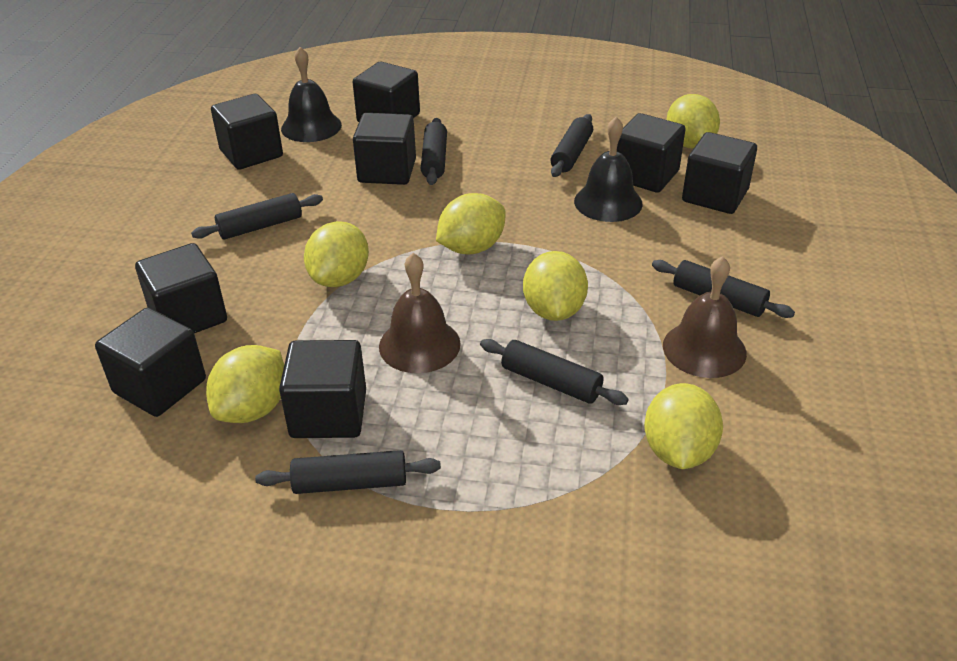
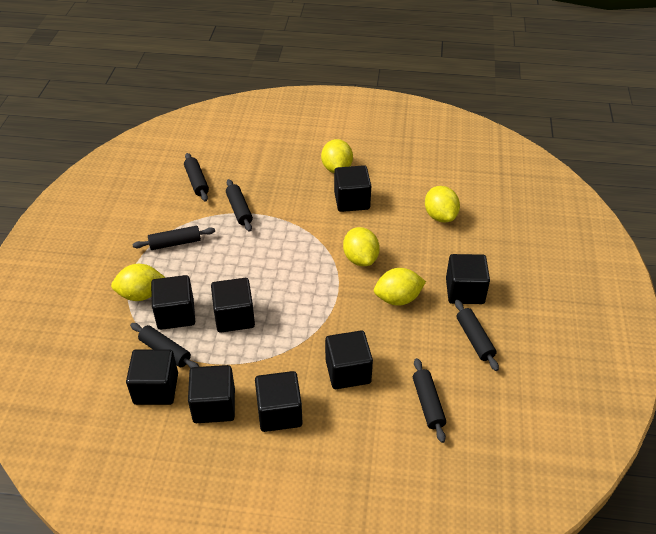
black bell: [281,47,342,142] [574,116,643,222] = 2 -> none = 0
brown bell: [379,253,461,373] [663,256,747,378] = 2 -> none = 0
yellow lemon: [206,345,284,423] [304,221,369,287] [436,193,506,255] [523,251,588,321] [644,383,723,469] [667,94,720,149] = 6 -> [111,264,166,301] [321,139,353,173] [343,227,380,266] [374,268,426,306] [425,186,460,223] = 5

